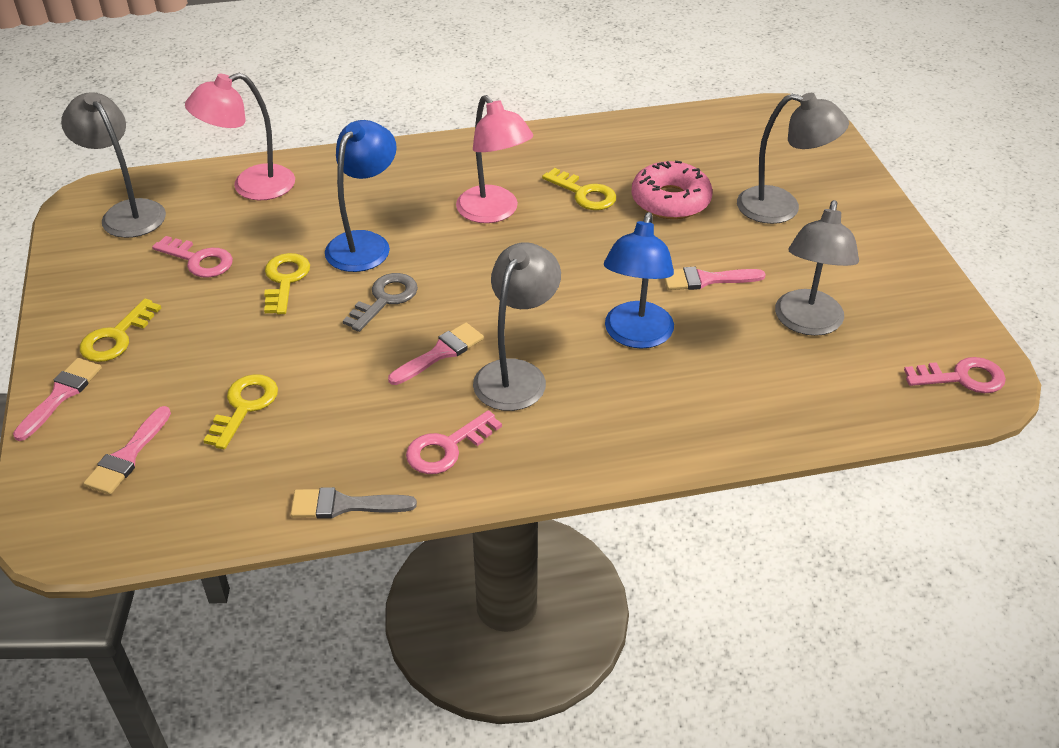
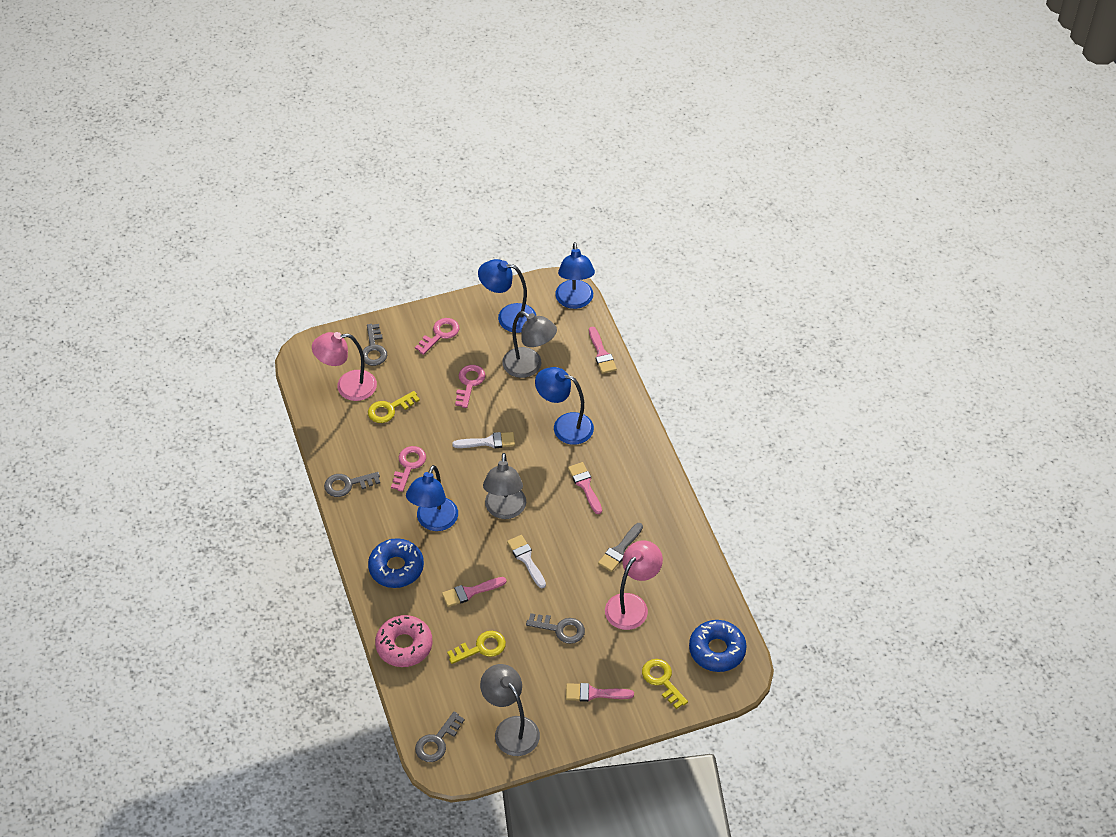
blue donut: none = 0 -> [368,538,424,588] [689,620,747,672] = 2
blue lamp: [325,120,397,272] [604,212,674,349] = 2 -> [406,465,458,531] [478,259,536,333] [535,367,594,445] [555,242,595,309] = 4
grey key: [343,273,418,332] = 1 -> [324,472,380,497] [362,324,387,366] [415,712,465,762] [526,613,585,644] = 4
grey lamp: [61,92,166,238] [473,242,561,411] [737,93,849,224] [775,200,859,336] = 4 -> [480,664,540,756] [483,453,526,519] [502,311,557,378] = 3
white brush: none = 0 -> [452,432,515,448] [507,535,546,588] = 2
yellow key: [80,298,161,362] [203,374,278,449] [264,253,310,314] [542,168,616,210] = 4 -> [368,391,420,423] [447,631,506,664] [642,659,688,709] = 3

